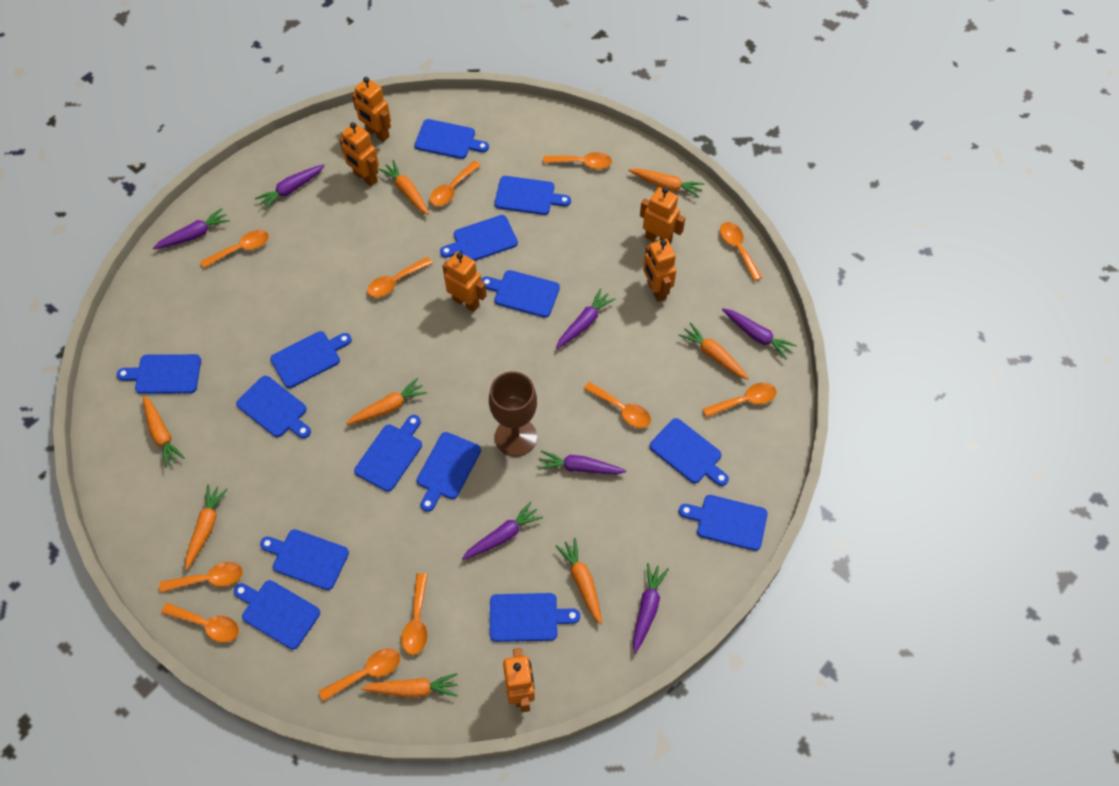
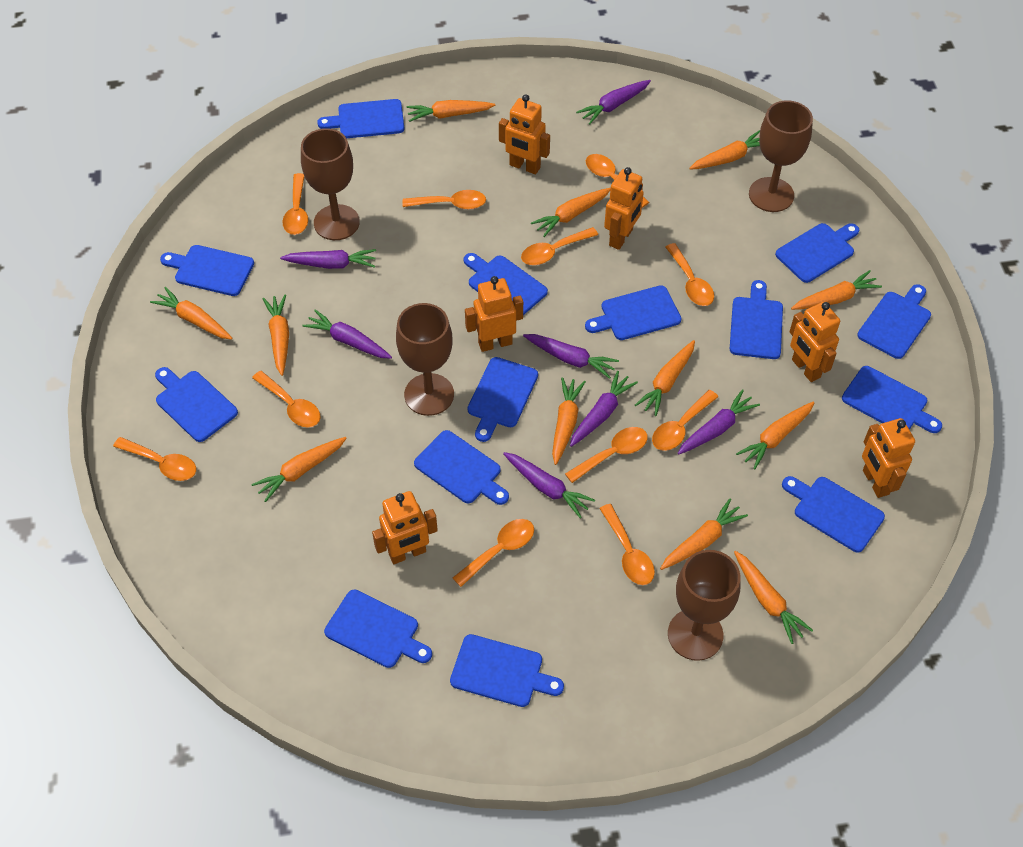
brown goblet: [489,371,537,457] = 1 -> [301,128,360,240] [396,303,454,416] [668,550,740,661] [749,100,813,212] = 4
orange carrot: [143,396,185,468] [185,484,228,570] [346,378,427,425] [361,673,458,698] [378,160,429,215] [555,538,602,625] [628,168,704,198] [678,323,749,379] = 8 -> [150,287,232,340] [251,437,347,502] [262,295,289,376] [407,100,495,122] [531,188,611,237] [552,377,586,465] [635,340,695,416] [660,499,748,570] [689,130,760,170] [734,551,813,644] [736,401,815,470] [791,270,882,310] = 12

